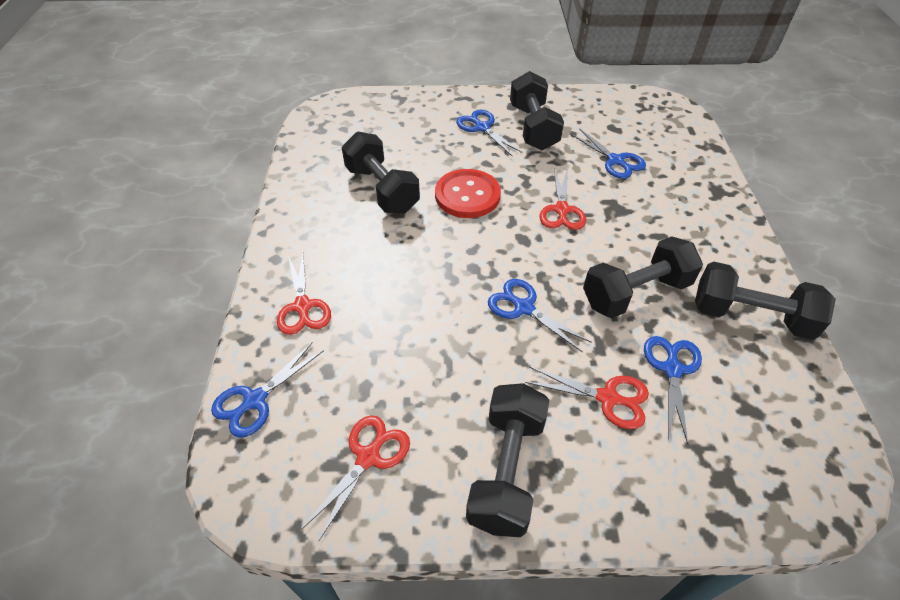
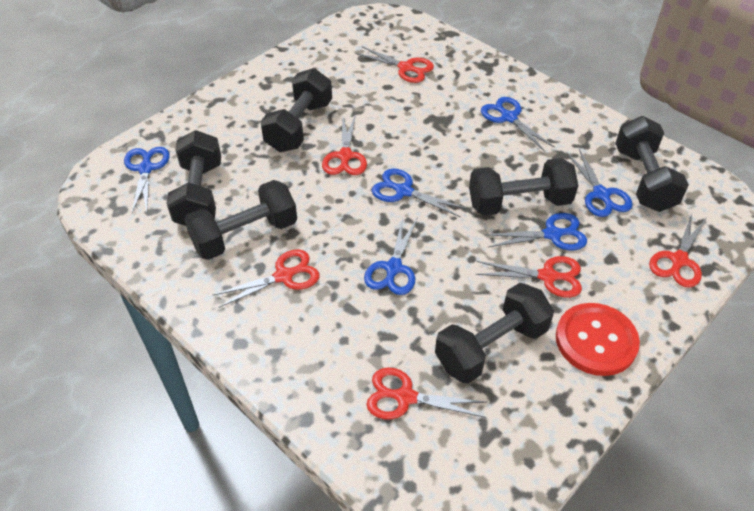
black dumbbell: [342,131,420,214] [466,383,550,537] [510,71,564,150] [583,236,703,318] [695,262,836,340] = 5 -> [166,130,221,226] [184,180,297,260] [260,68,332,152] [435,283,554,384] [469,158,578,216] [615,116,689,212] = 6
blue scissors: [211,342,324,438] [456,110,523,157] [488,279,592,353] [570,128,646,179] [644,336,702,444] = 5 -> [124,147,170,213] [364,217,418,295] [372,169,467,217] [481,97,555,152] [484,213,587,250] [566,149,633,217] = 6
red scissors: [277,253,331,335] [302,415,410,541] [525,366,649,429] [539,168,586,230] = 4 -> [213,249,320,308] [322,114,367,175] [356,46,434,83] [366,367,488,419] [476,256,582,298] [649,214,706,288] = 6

